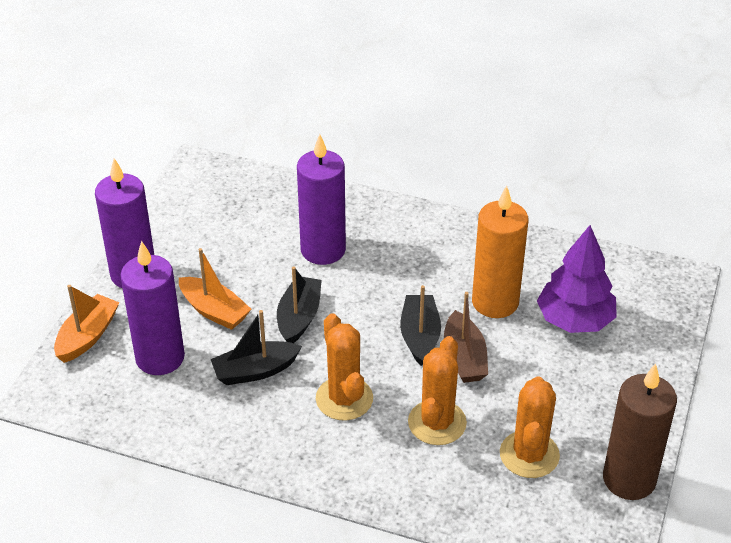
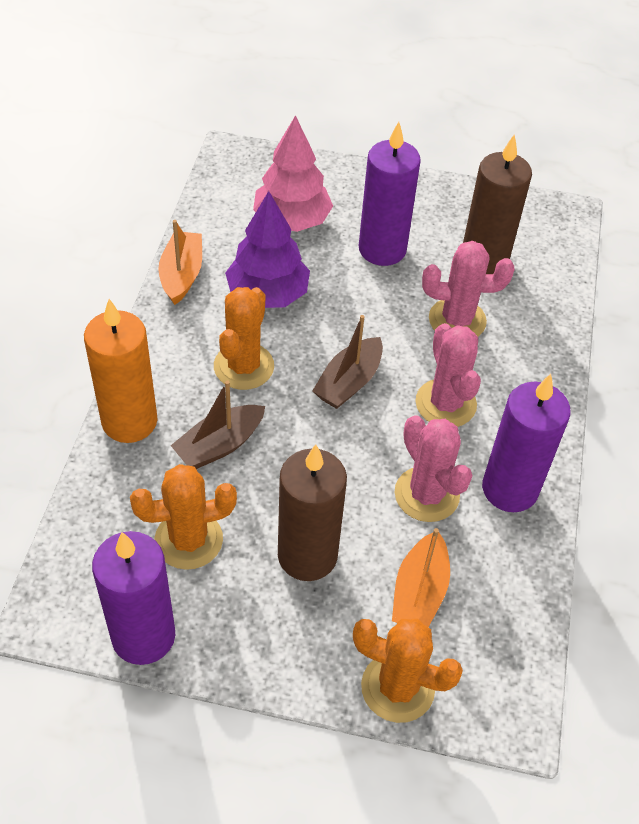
black boat: [211,310,302,385] [277,266,322,343] [400,285,441,366] = 3 -> none = 0
brown boat: [444,292,488,383] = 1 -> [171,380,265,469] [312,315,383,409] = 2
brown candle: [603,363,677,500] = 1 -> [278,444,347,581] [463,134,532,274] = 2
pink cactus: none = 0 -> [395,415,472,522] [416,323,481,427] [422,241,514,336] = 3
pink tree: none = 0 -> [253,115,333,232] = 1

